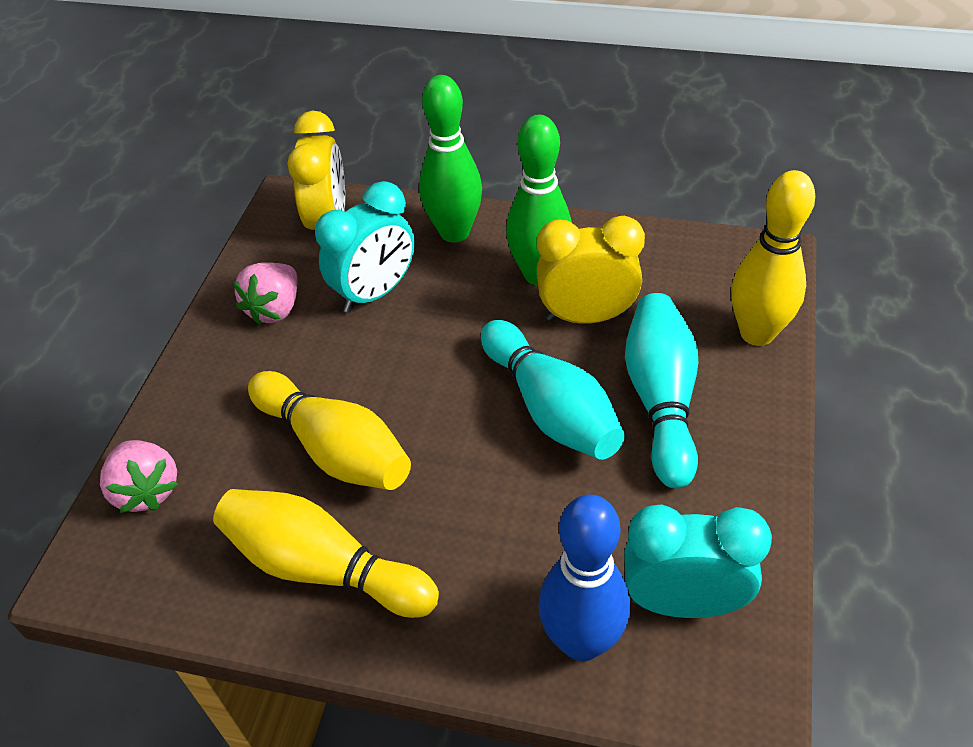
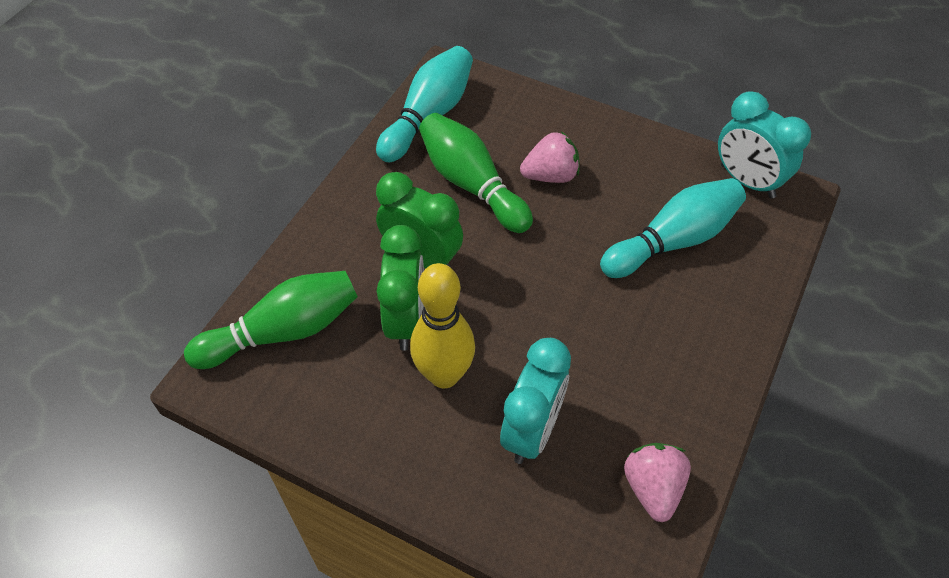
blue bowling pin: [538,494,630,661] = 1 -> none = 0
green clock: none = 0 -> [376,172,463,269] [377,225,424,351] = 2
yellow bowling pin: [213,489,439,618] [248,371,411,490] [731,170,815,346] = 3 -> [410,263,475,388] = 1
yellow clock: [288,111,345,230] [537,216,645,324] = 2 -> none = 0

